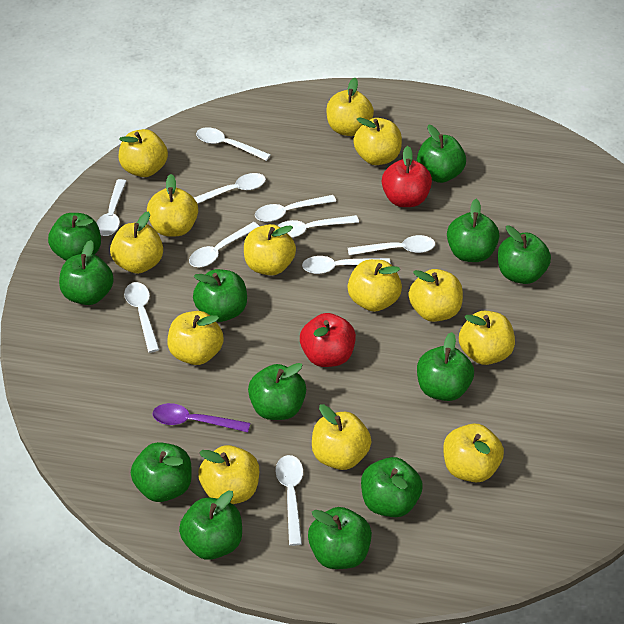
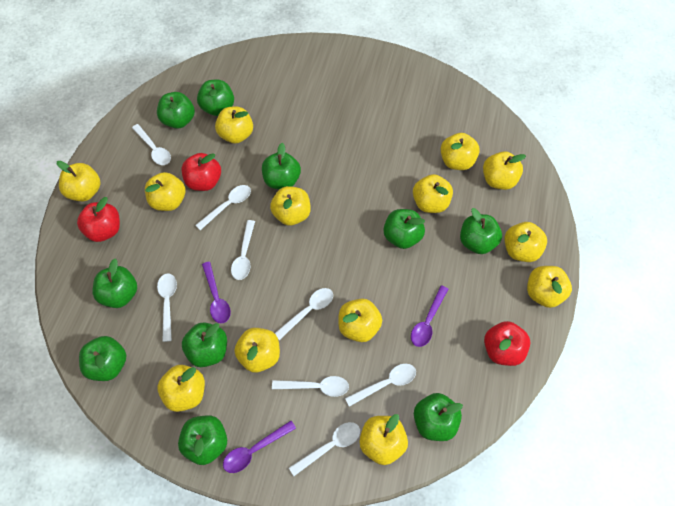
green apple: [48,213,101,261] [59,240,114,305] [131,442,192,502] [179,491,242,560] [193,269,247,322] [248,363,306,420] [308,507,372,569] [361,457,423,517] [417,124,466,183] [417,332,474,401] [447,199,499,262] [498,225,551,284] = 12 -> [79,336,126,381] [92,258,137,308] [157,92,195,129] [178,415,227,465] [182,322,227,367] [197,79,234,116] [262,143,301,189] [383,209,425,249] [414,393,463,441] [460,208,502,254] = 10
purple spoon: [153,403,250,432] = 1 -> [202,262,231,323] [223,421,296,473] [411,285,448,347] = 3
red apple: [300,313,356,367] [382,146,432,207] = 2 -> [77,197,120,242] [182,153,221,191] [484,321,531,366] = 3
white spoon: [97,179,127,236] [124,282,160,353] [189,222,260,267] [194,173,266,204] [196,127,271,161] [255,195,336,222] [275,455,303,546] [277,215,359,238] [302,256,391,274] [348,235,435,255] = 10 -> [132,124,171,165] [157,273,177,342] [195,185,251,230] [231,220,255,280] [272,376,349,397] [275,288,333,340] [289,422,360,476] [345,364,416,407] = 8

